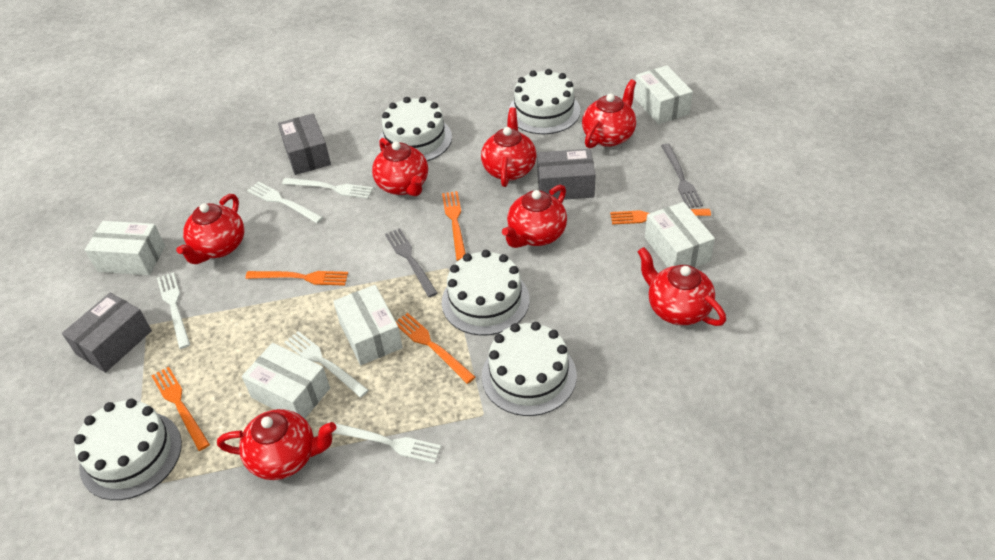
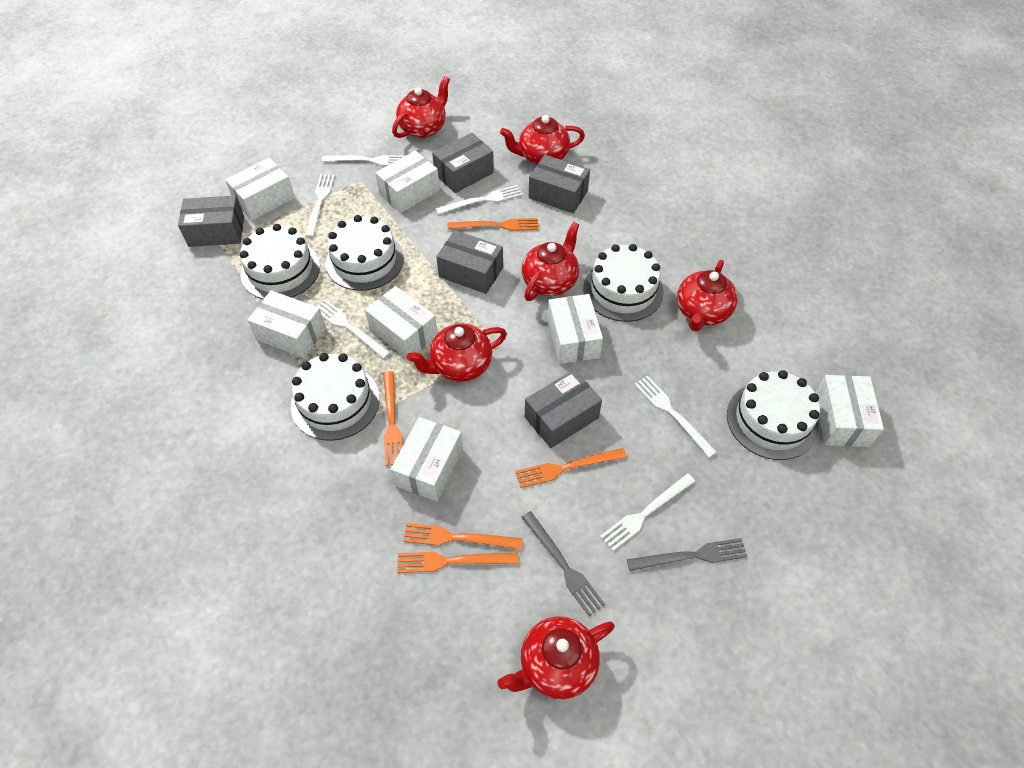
grey box: [62,293,152,373] [278,114,331,175] [537,149,596,200] = 3 -> [178,195,244,247] [432,133,494,193] [436,230,503,294] [525,369,602,448] [529,155,590,213] = 5
red teapot: [176,194,244,264] [217,409,336,480] [372,138,428,196] [481,108,536,187] [502,185,567,248] [582,79,636,148] [637,247,726,326] = 7 -> [392,76,450,138] [407,323,507,382] [498,616,615,699] [500,115,585,165] [522,222,579,301] [677,260,738,331] = 6
white box: [85,221,165,275] [242,343,330,419] [333,285,403,365] [634,65,693,124] [645,202,715,268] = 5 -> [225,158,295,220] [247,290,326,358] [365,286,438,359] [375,150,440,213] [390,417,463,501] [547,294,603,364] [815,375,884,447] = 7
white fork: [157,272,190,349] [247,182,323,223] [282,178,373,199] [284,331,369,398] [328,422,441,464] = 5 -> [305,174,335,237] [317,300,391,359] [322,155,404,166] [435,185,522,215] [600,473,695,551] [634,376,717,458] = 6

